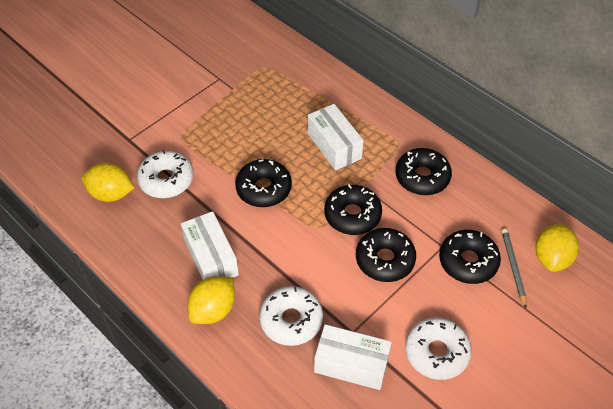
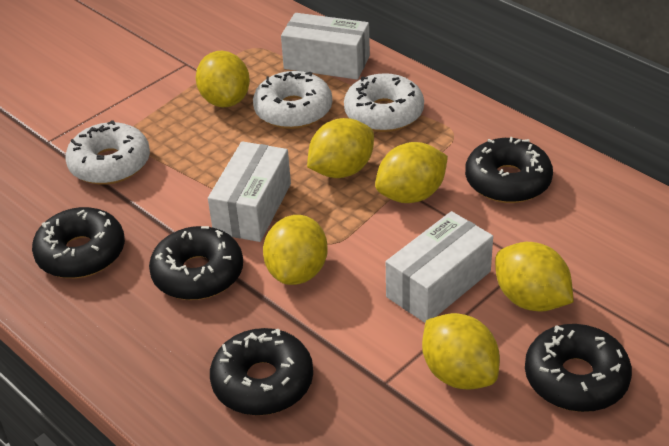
grey pencil: [502,229,527,308] = 1 -> none = 0
yellow lemon: [81,163,135,202] [188,276,235,324] [536,223,579,272] = 3 -> [196,51,250,107] [263,215,328,285] [307,118,374,178] [375,142,448,203] [422,313,500,389] [495,242,574,312] = 6

